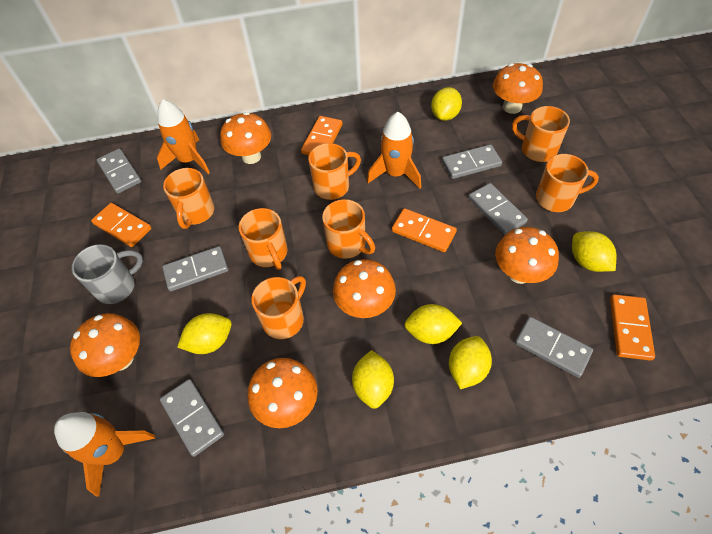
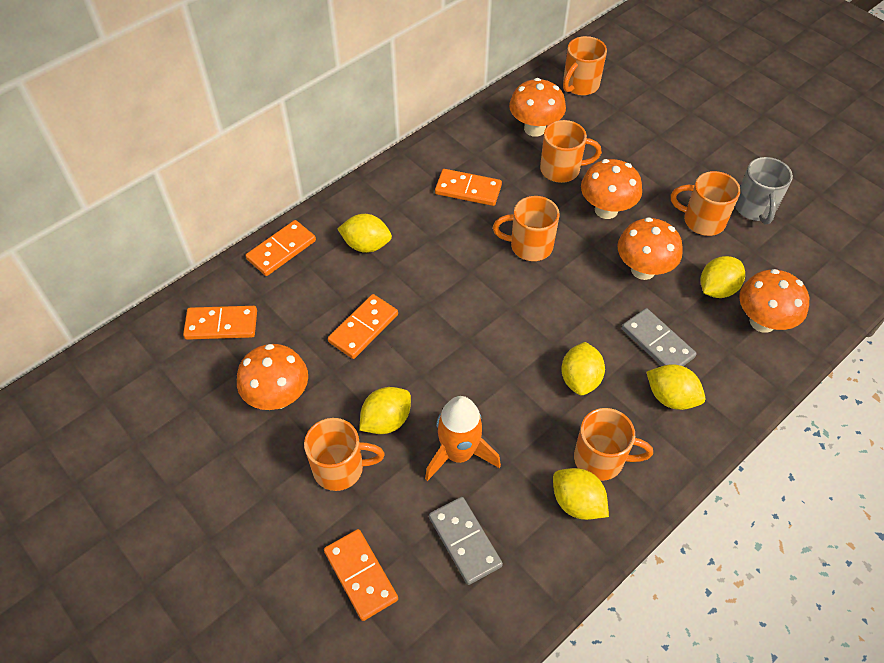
grey domino: [97,149,141,194] [160,379,224,457] [162,246,228,292] [442,144,502,179] [468,183,528,235] [515,317,593,378] = 6 -> [429,497,503,585] [622,308,696,366] = 2
orange domino: [91,203,152,247] [301,116,342,155] [392,208,457,252] [610,294,655,361] = 4 -> [183,306,257,340] [246,220,316,276] [324,529,398,621] [328,294,398,359] [435,169,502,206] = 5
orange mug: [163,168,215,229] [239,208,288,270] [251,276,306,339] [308,143,361,200] [322,199,375,259] [512,106,570,162] [536,154,599,212] = 7 -> [304,418,385,491] [493,196,560,261] [540,120,602,183] [563,36,607,96] [574,408,653,481] [671,171,741,236] = 6
orange mushroom: [70,313,140,377] [220,112,271,164] [248,358,318,428] [333,259,396,318] [493,63,543,114] [495,227,559,284] = 6 -> [237,344,308,410] [509,78,566,137] [581,159,642,219] [617,217,683,280] [739,269,809,333] = 5
orange rocket: [54,412,155,497] [157,99,210,174] [367,112,421,189] = 3 -> [425,396,501,481] = 1

